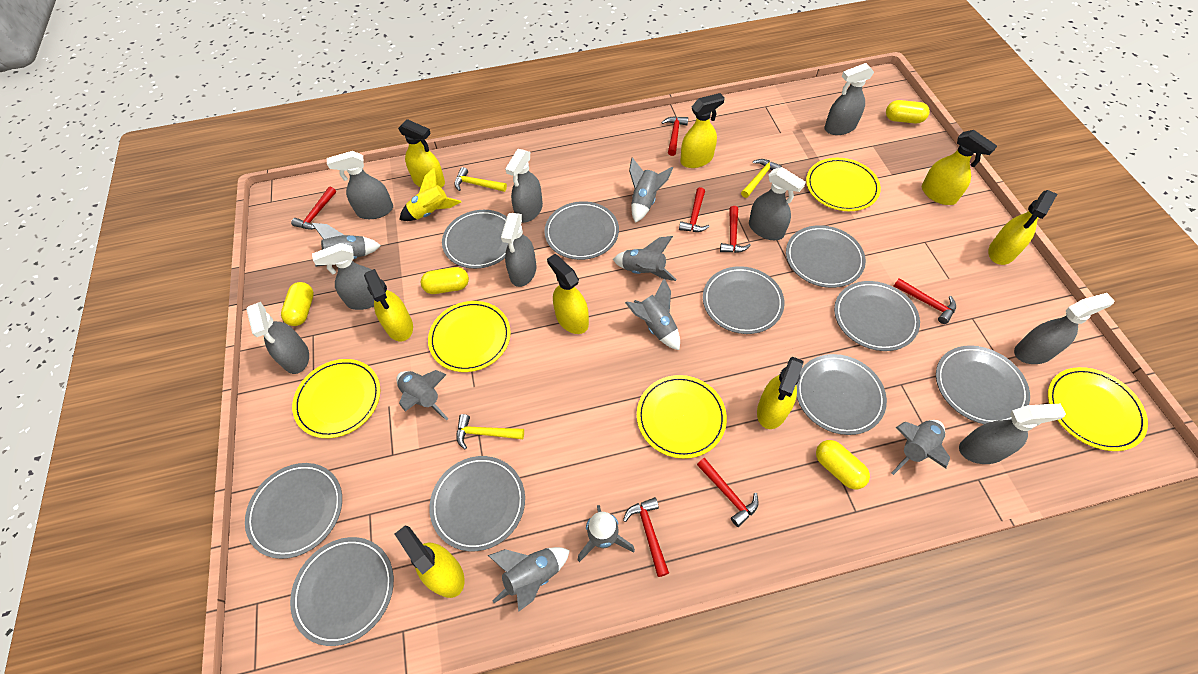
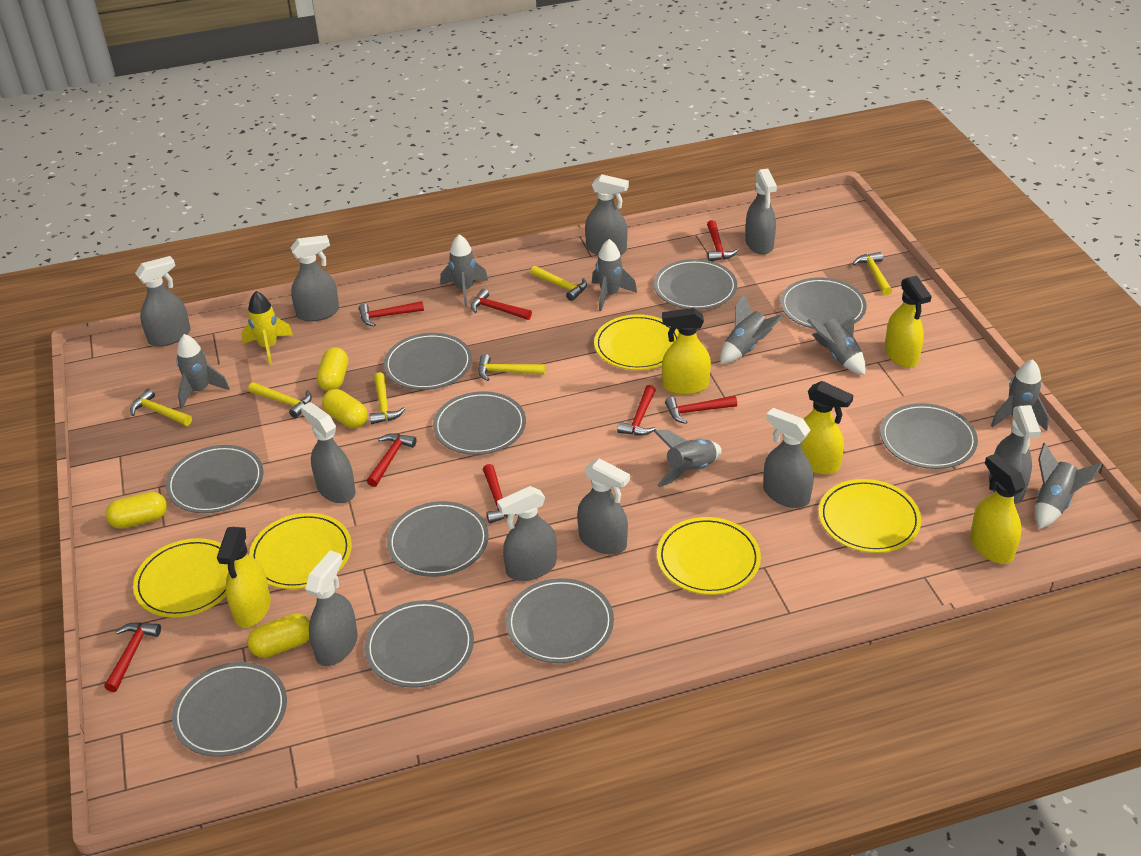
grey spray bottle: [246,302,309,374] [312,243,374,310] [327,151,393,219] [501,213,536,287] [505,149,543,223] [749,167,806,240] [824,63,874,135] [959,404,1066,464] [1014,293,1114,364] = 9 -> [135,256,191,347] [290,235,339,321] [301,402,355,503] [305,550,358,666] [497,486,557,581] [577,458,630,554] [585,174,629,255] [745,168,777,255] [763,408,814,508] [989,405,1041,503] = 10
red hammer: [291,187,336,230] [623,497,669,577] [661,116,688,156] [679,187,710,232] [697,458,759,527] [720,206,751,253] [894,278,956,324] = 7 -> [104,622,161,692] [359,301,424,327] [367,433,417,487] [471,289,532,320] [483,464,517,523] [617,385,656,436] [665,396,737,424] [707,220,739,261] = 8
yellow hammer: [454,167,507,192] [456,414,524,450] [741,159,782,198] = 3 -> [130,388,192,426] [248,382,312,418] [369,372,405,424] [478,354,545,381] [530,266,587,301] [853,252,892,296] = 6
yellow spray bottle: [364,269,413,341] [395,526,465,598] [398,119,445,188] [547,254,589,334] [680,93,725,168] [757,357,803,429] [922,130,997,205] [988,190,1057,265] = 8 -> [217,527,271,628] [662,308,711,395] [801,381,853,475] [885,276,932,368] [970,453,1025,564] = 5

